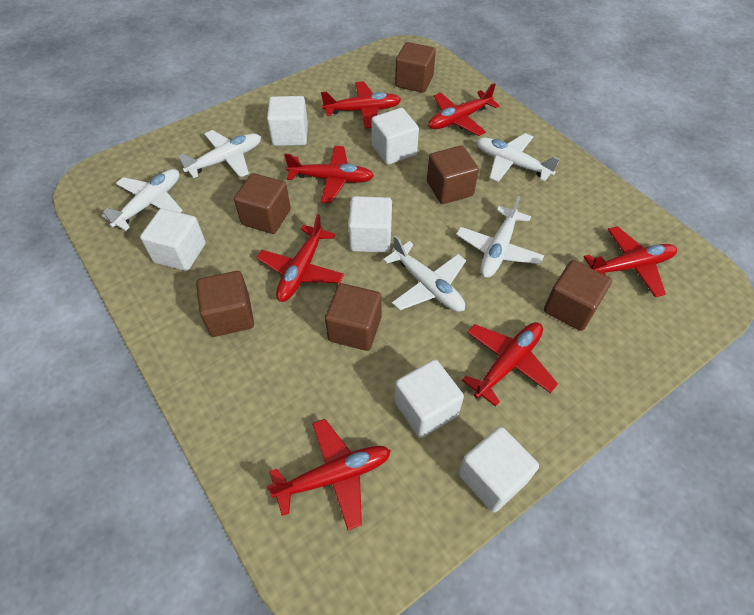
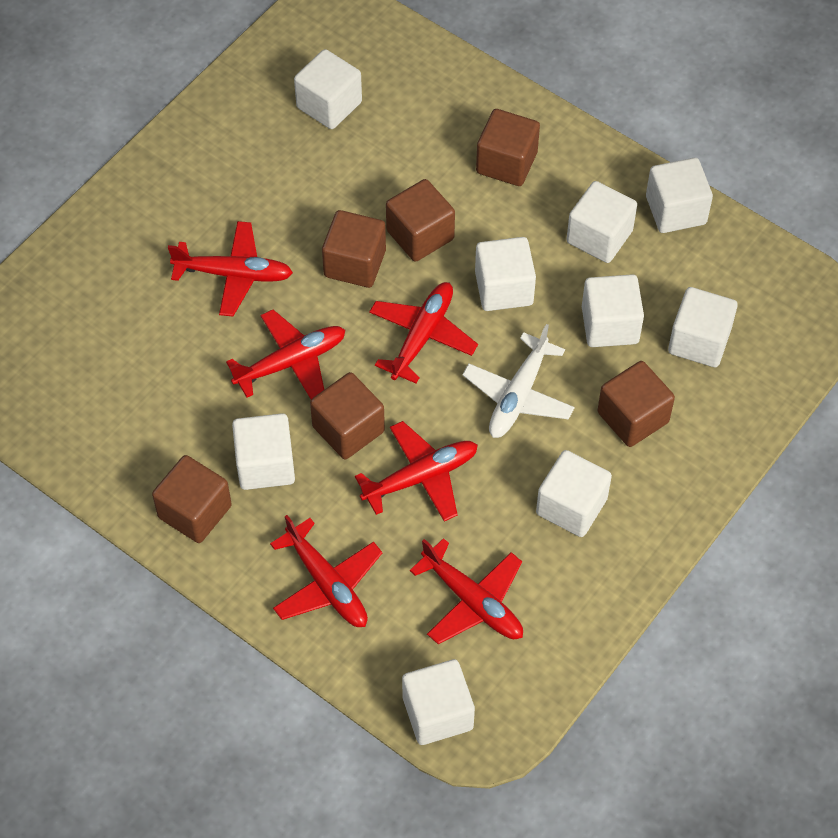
red plane: [256,214,344,302] [267,419,391,530] [284,146,374,203] [321,81,401,128] [428,83,500,136] [462,322,558,407] [584,226,677,297] = 7 -> [168,221,293,317] [226,310,345,399] [270,515,383,627] [355,421,478,522] [369,282,478,383] [410,538,523,644] = 6
white cube: [140,208,206,271] [267,96,308,146] [348,196,392,253] [371,108,419,165] [394,359,464,438] [458,427,539,512] = 6 -> [232,413,295,490] [294,49,362,129] [402,659,475,745] [475,237,536,311] [536,450,612,537] [566,181,637,263] [582,274,644,347] [646,158,713,233] [668,287,738,367] = 9
white plane: [101,169,183,231] [178,130,261,178] [383,235,466,312] [456,196,544,278] [477,133,560,182] = 5 -> [462,324,575,438] = 1

